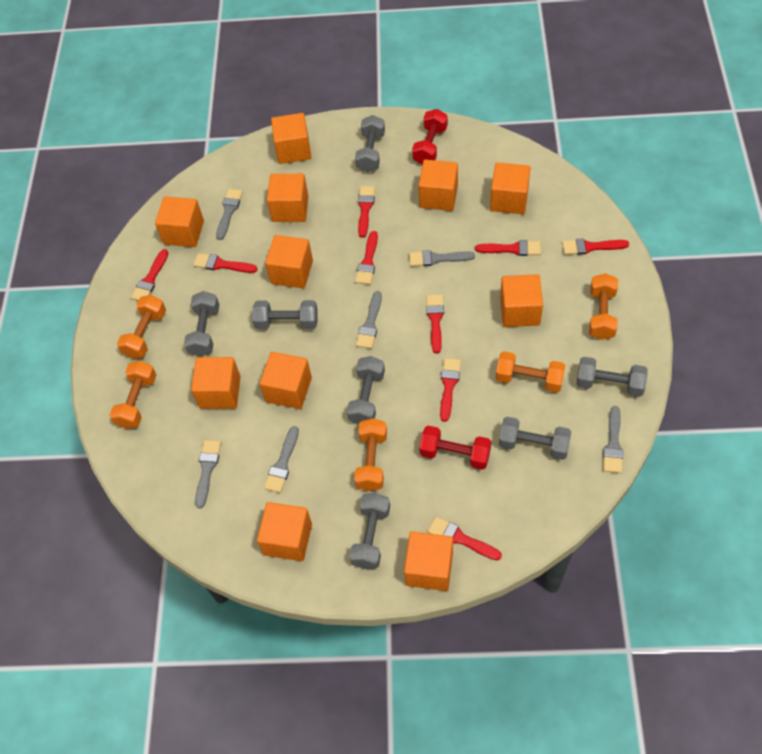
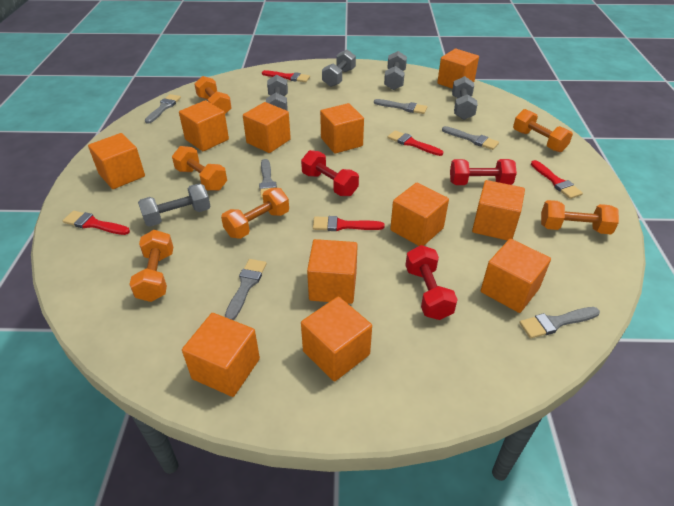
grey dumbbell: [184,291,219,357] [252,300,318,329] [347,356,385,424] [349,493,390,569] [355,115,385,172] [499,417,571,460] [576,357,648,397] = 7 -> [138,183,211,227] [266,75,288,111] [322,49,356,87] [384,51,407,90] [452,76,478,120] = 5
orange dumbbell: [110,361,156,429] [117,295,166,359] [354,418,387,491] [496,351,565,393] [589,273,618,340] = 5 -> [129,230,173,302] [172,146,227,191] [194,76,232,114] [221,188,289,239] [513,109,573,152] [541,200,619,234] = 6
red brush: [131,249,168,301] [193,253,257,273] [355,231,378,285] [358,186,375,238] [426,294,444,354] [428,516,502,561] [440,358,461,422] [475,240,541,256] [562,238,629,255] = 9 -> [63,211,130,235] [262,70,310,82] [313,216,385,231] [388,130,443,156] [531,160,583,199] = 5
red dumbbell: [412,109,448,165] [419,425,491,470] = 2 -> [301,150,359,196] [405,245,458,320] [450,159,517,185] = 3

